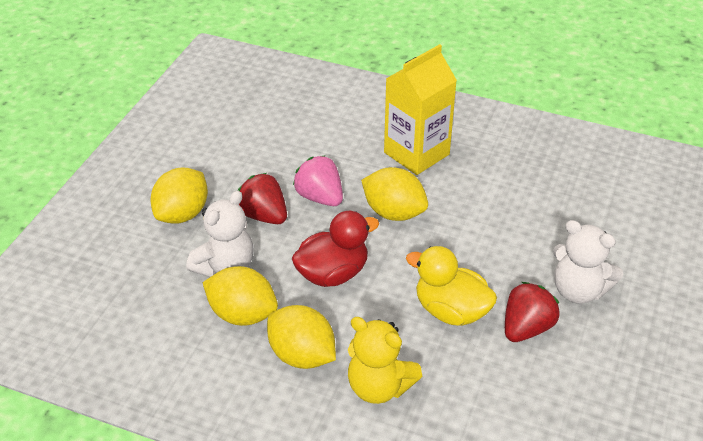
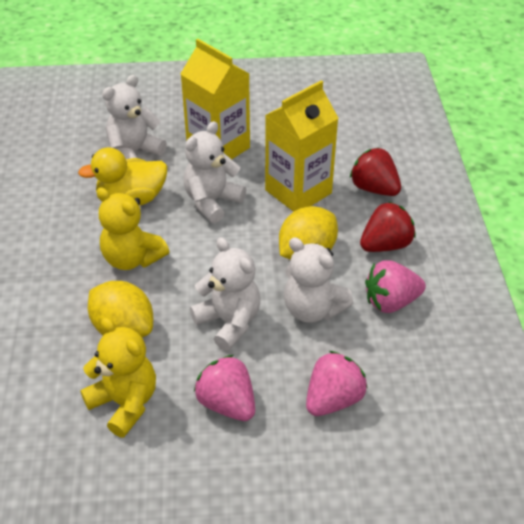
pink strawberry: [293,155,343,206] = 1 -> [194,355,255,421] [306,351,367,416] [365,261,426,313] = 3
red duck: [292,211,379,287] = 1 -> none = 0
white teddy bear: [186,190,254,277] [553,220,623,304] = 2 -> [102,75,167,159] [184,121,246,223] [190,237,260,351] [284,237,353,323] = 4
yellow carton: [384,44,457,175] = 1 -> [181,39,250,159] [265,81,338,212] = 2
yellow lemon: [151,168,208,224] [202,266,278,326] [267,305,336,369] [361,167,428,221] = 4 -> [88,281,153,338] [279,206,338,260] = 2
yellow teddy bear: [348,317,422,404] = 1 -> [80,317,156,437] [96,187,169,270] = 2

